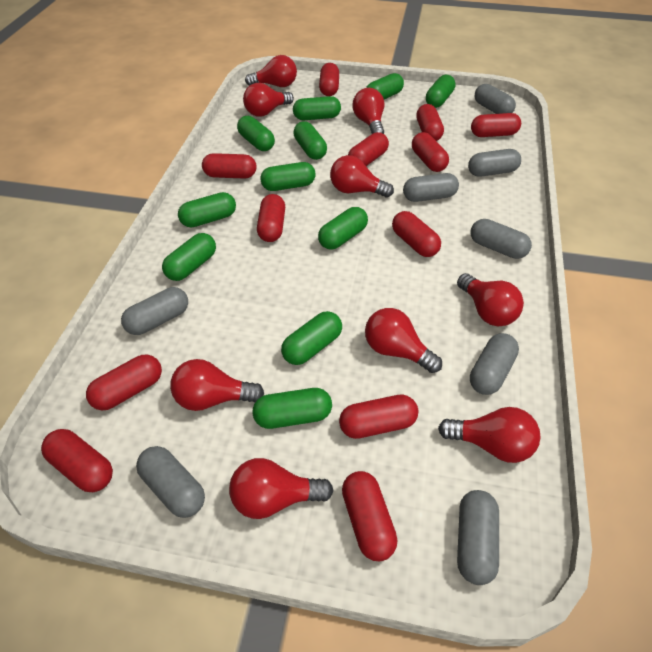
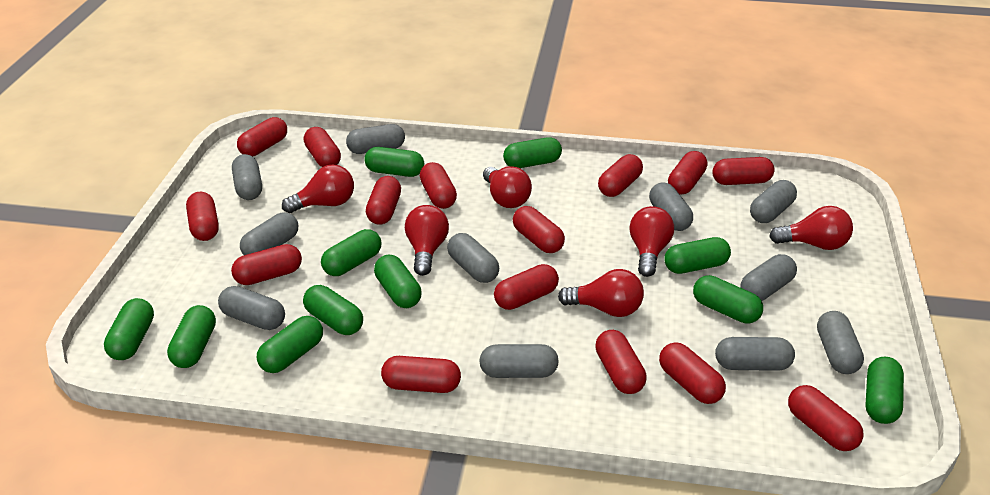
grey capsule: [121,287,188,335] [136,446,205,518] [403,173,459,202] [457,490,499,585] [468,149,521,177] [470,333,519,395] [471,219,532,259] [475,84,516,114] = 8 -> [218,286,285,330] [232,154,262,200] [240,212,298,255] [346,124,405,154] [447,233,499,283] [479,344,559,378] [649,182,693,231] [715,337,795,371] [740,254,797,301] [750,180,797,223] [817,311,864,374] = 11
red capsule: [41,429,113,492] [86,355,162,410] [202,153,256,179] [257,194,285,242] [319,63,339,96] [339,395,418,439] [342,471,397,561] [348,132,389,166] [392,211,441,257] [412,132,449,172] [416,104,444,141] [471,113,521,137] = 12 -> [186,192,219,241] [231,244,302,285] [237,117,287,157] [304,127,341,167] [366,176,401,225] [381,356,461,393] [420,162,457,209] [494,264,559,310] [513,206,565,253] [595,330,647,394] [598,154,643,197] [659,343,726,404] [668,151,707,195] [712,157,775,185] [788,385,864,451] = 15
red light bulb: [170,359,264,411] [229,458,333,519] [243,83,294,117] [245,55,297,87] [330,155,394,198] [352,88,384,134] [365,308,442,373] [438,407,541,463] [457,273,524,326] = 9 -> [282,164,354,213] [405,205,449,276] [483,166,532,208] [558,269,644,317] [629,206,674,277] [769,206,853,250] = 6

